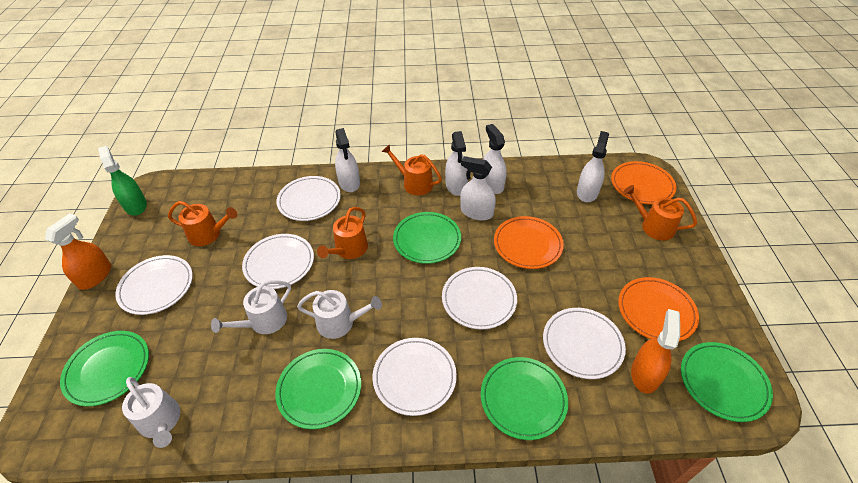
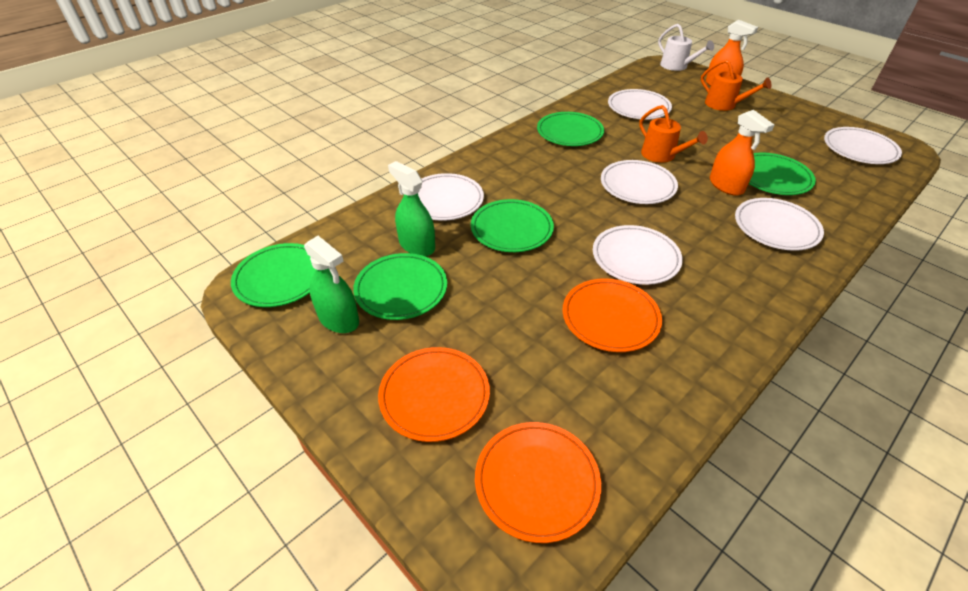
green spray bottle: [98,146,147,216] = 1 -> [304,236,359,333] [388,161,435,256] = 2
orange watering can: [168,201,237,246] [317,207,368,259] [382,144,442,196] [623,185,697,241] = 4 -> [639,105,708,163] [701,59,772,111] = 2
white spray bottle: [335,128,360,192] [445,131,468,196] [460,156,496,220] [483,124,507,194] [577,131,609,202] = 5 -> none = 0
white watering can: [122,377,181,448] [211,280,291,334] [297,290,382,339] = 3 -> [658,24,714,71] = 1

